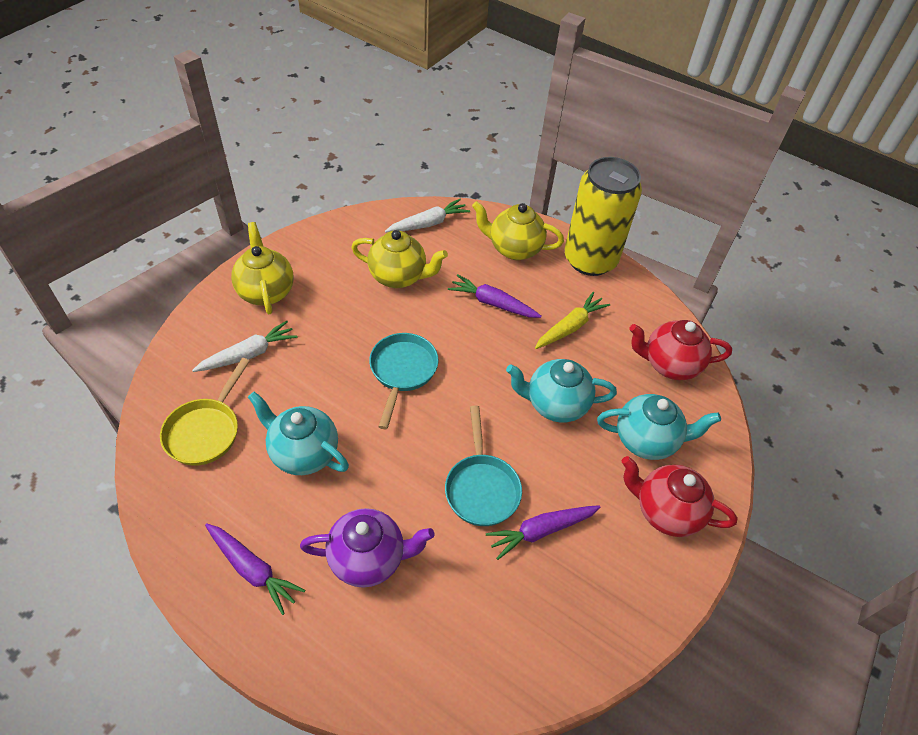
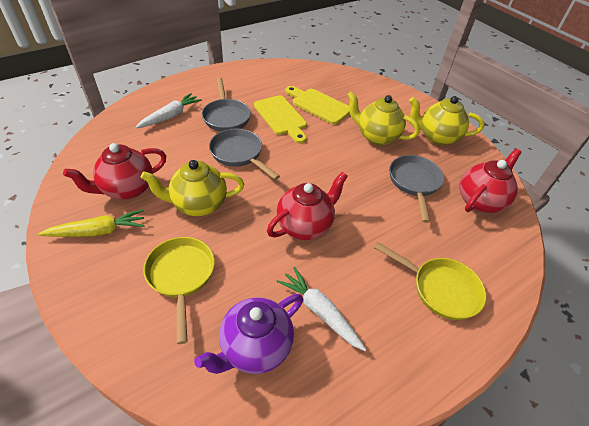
grey pan: none = 0 -> [202,77,251,131] [209,129,280,180] [390,155,444,223] = 3
purple carrot: [205,523,305,615] [448,274,542,318] [486,505,601,560] = 3 -> none = 0
red teapot: [622,456,738,537] [629,320,732,380] = 2 -> [63,143,166,199] [267,172,348,240] [459,149,521,213] = 3
turquoise pan: [369,333,439,429] [445,406,522,526] = 2 -> none = 0
turquoise teapot: [248,392,349,475] [506,359,617,423] [597,394,721,460] = 3 -> none = 0
yellow can: [565,157,642,276] = 1 -> none = 0
yellow cutting board: none = 0 -> [254,95,307,143] [285,86,350,124] = 2
yellow pan: [160,358,250,466] = 1 -> [143,237,215,344] [374,242,486,320] = 2

